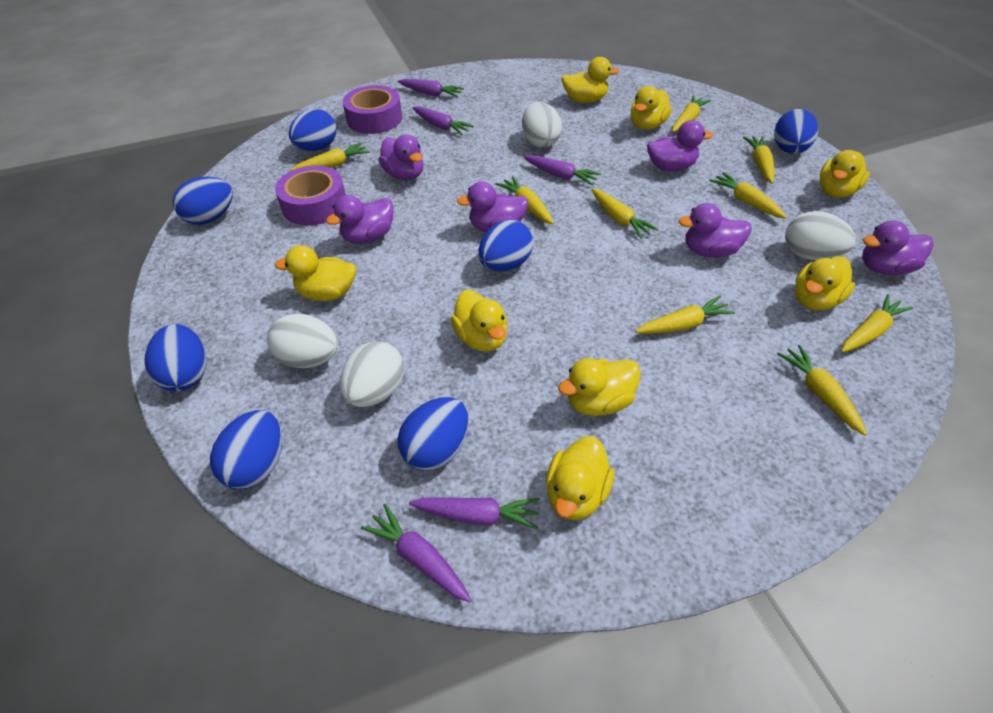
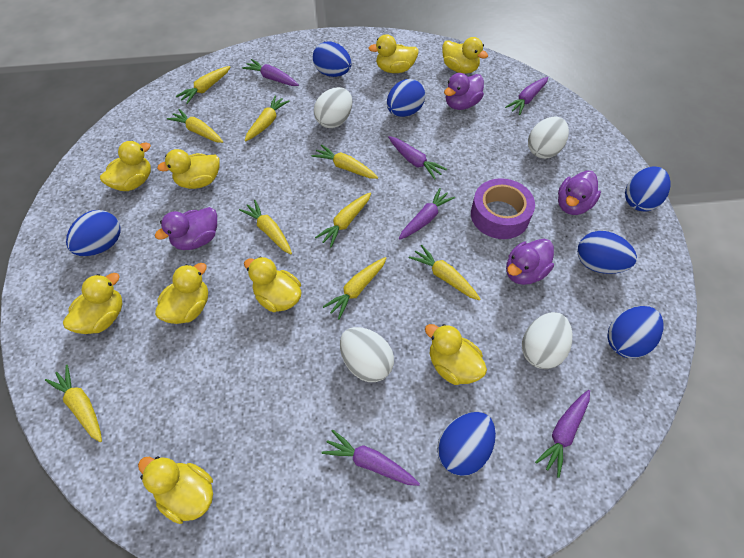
purple carrot: [361,504,472,603] [398,79,464,97] [409,498,540,530] [412,106,474,135] [523,155,601,185] = 5 -> [242,59,299,86] [321,430,420,486] [388,136,447,180] [399,188,455,240] [505,77,548,115] [535,390,590,478] = 6
purple duck: [326,195,394,244] [378,134,424,180] [457,182,528,232] [647,120,713,172] [679,203,752,257] [862,220,934,275] = 6 -> [155,207,217,250] [444,73,484,110] [506,239,554,285] [558,170,601,215] = 4
purple tape: [275,165,346,225] [343,85,402,134] = 2 -> [471,178,535,239] = 1
yellow duck: [274,245,356,301] [450,290,507,352] [546,436,614,520] [558,358,641,416] [562,57,619,103] [631,86,672,130] [795,256,855,311] [820,150,870,198] = 8 -> [63,273,123,334] [100,141,151,191] [138,456,213,524] [155,263,208,324] [157,149,220,189] [244,257,302,312] [368,34,419,73] [425,324,487,385] [442,37,488,74] = 9

